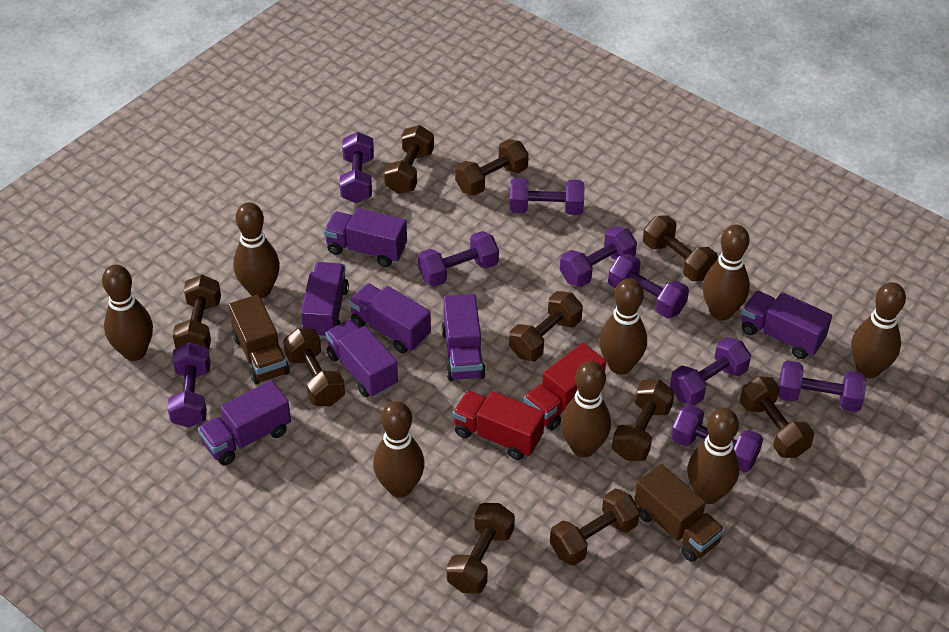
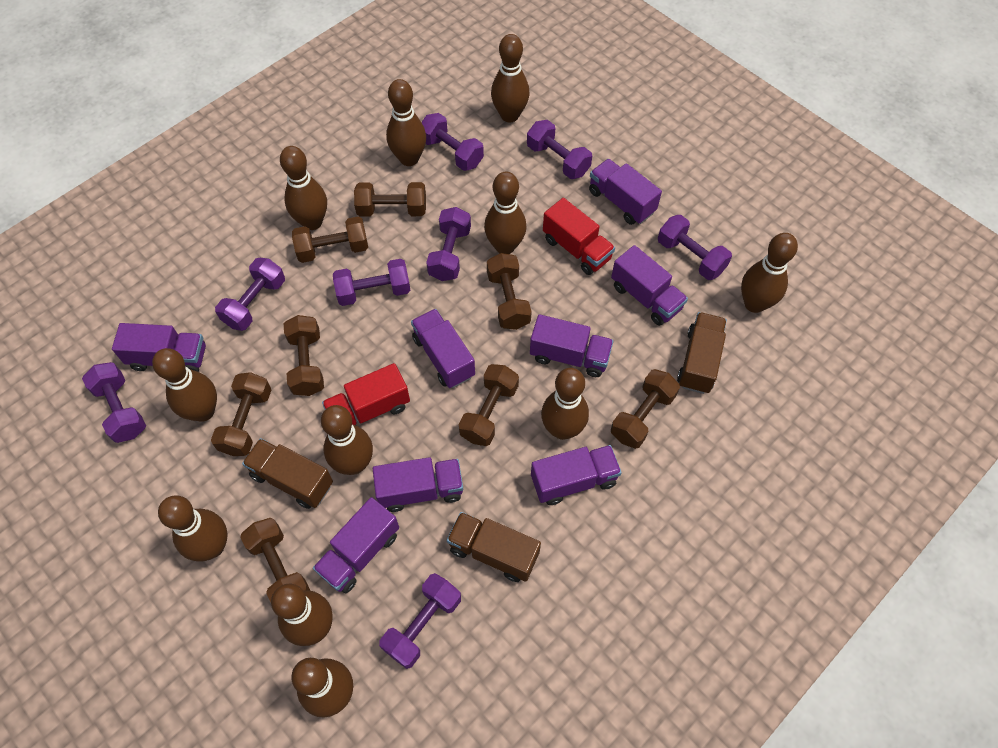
brown bowling pin: [102,264,153,361] [233,202,280,298] [373,401,425,498] [561,361,611,458] [599,278,647,375] [687,408,739,504] [703,225,750,320] [851,282,906,378] = 8 -> [152,348,217,422] [158,496,228,562] [271,584,333,646] [280,146,327,230] [291,658,353,718] [321,405,373,475] [386,79,426,166] [484,172,527,254] [491,34,529,122] [541,368,589,440] [741,233,798,313] = 11
brown dumbbell: [173,275,221,349] [283,328,345,406] [384,125,434,194] [446,503,515,594] [455,139,529,196] [509,291,583,361] [550,489,640,566] [612,380,674,461] [643,215,718,281] [740,376,814,458] = 10 -> [211,372,271,456] [240,518,310,602] [284,315,324,396] [292,216,368,263] [354,182,426,217] [459,364,519,446] [487,253,532,330] [611,369,680,449] = 8
brown truck: [229,294,290,384] [634,464,725,562] = 2 -> [242,438,333,509] [447,512,541,582] [677,312,727,394] = 3
purple dumbbell: [167,342,211,428] [340,132,374,203] [418,231,499,287] [510,178,585,215] [560,226,637,287] [608,254,689,318] [670,337,751,406] [671,405,763,473] [778,360,867,412] = 9 -> [82,362,146,443] [215,258,285,331] [333,259,411,306] [379,573,461,669] [421,113,484,171] [426,207,471,281] [527,120,592,179] [658,215,732,280] = 8
purple truck: [198,380,291,465] [301,262,349,339] [324,208,407,267] [325,319,398,397] [349,283,431,354] [442,294,486,381] [742,291,832,359] = 7 -> [112,323,206,372] [313,497,399,593] [373,457,463,512] [411,309,475,388] [530,314,613,377] [531,445,622,505] [589,159,662,225] [611,245,688,326] = 8

